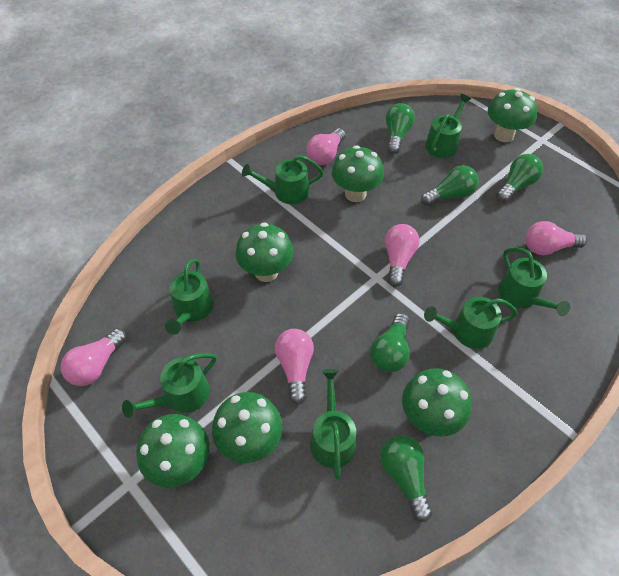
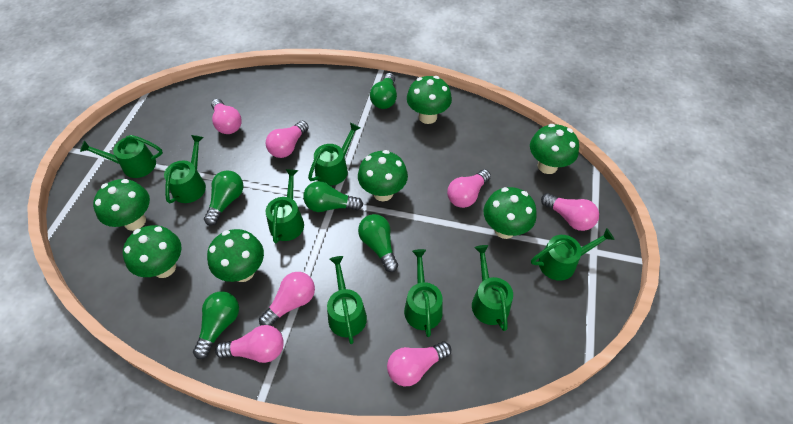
green mushroom: [136,414,210,488] [212,392,283,463] [235,222,293,282] [332,145,384,202] [402,368,472,437] [488,88,537,142] = 6 -> [93,179,150,231] [123,225,181,278] [207,229,264,282] [358,150,408,201] [407,76,452,124] [484,187,536,239] [530,124,579,174] = 7
green watering can: [122,353,217,418] [165,259,214,335] [242,155,324,204] [310,369,356,480] [424,297,518,349] [425,94,471,158] [498,247,570,316] = 7 -> [80,135,163,178] [164,135,206,203] [266,169,304,243] [308,123,360,186] [327,256,367,344] [404,249,443,337] [472,245,513,331] [531,228,614,281] = 8
pink light bulb: [61,328,127,386] [275,329,314,405] [307,128,346,165] [385,224,419,287] [526,221,587,255] = 5 -> [211,99,242,134] [215,325,284,363] [259,272,315,326] [266,121,309,158] [387,342,451,387] [447,169,491,208] [541,193,599,231] = 7

